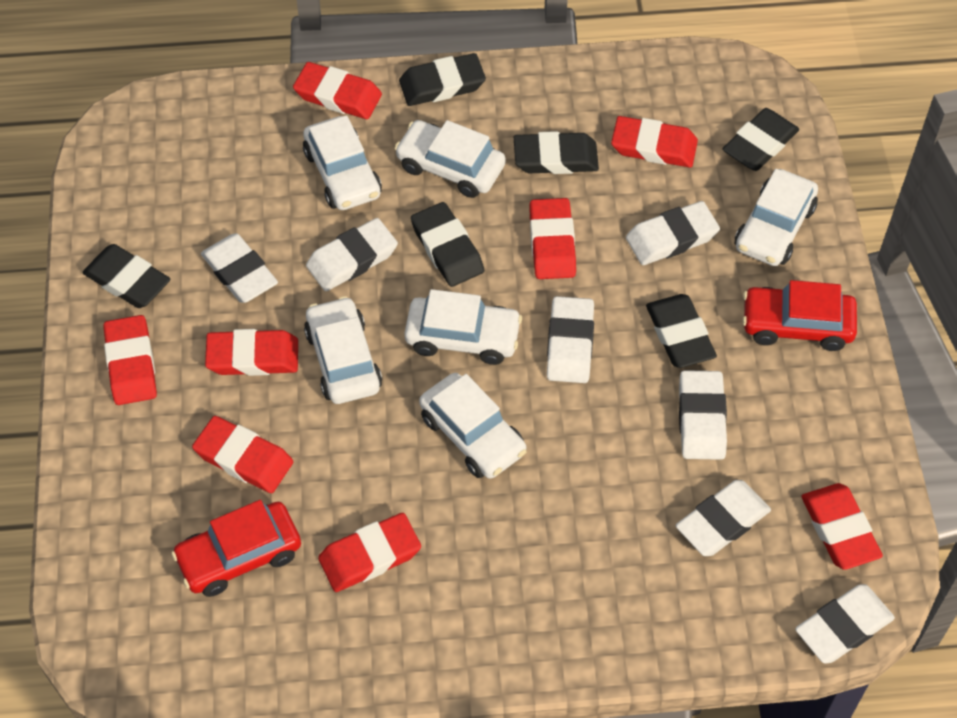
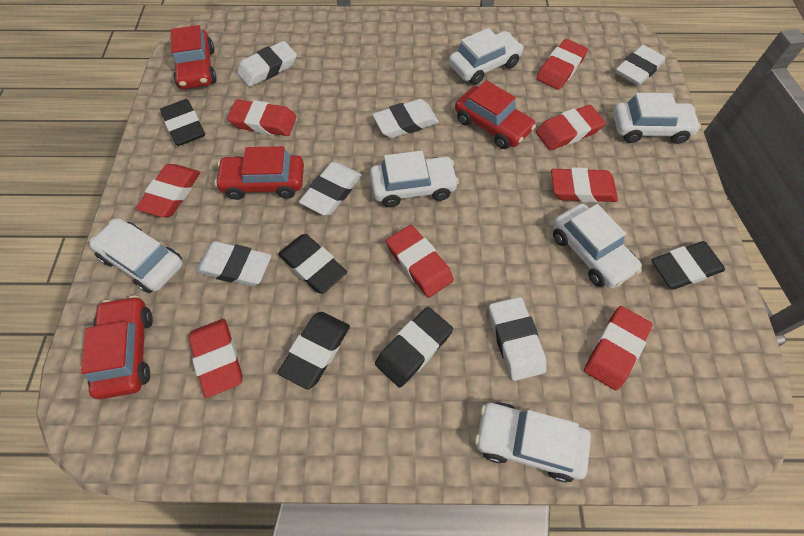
black eraser: [82,244,171,308] [399,53,486,106] [411,202,485,287] [514,131,599,174] [646,294,717,368] [722,108,799,171] = 6 -> [160,99,205,146] [278,234,347,294] [278,312,350,390] [375,307,453,388] [651,241,725,289] = 5
red car: [171,500,301,597] [742,280,857,351] = 2 -> [81,296,153,399] [171,25,217,89] [215,146,304,200] [455,80,536,149] = 4
white eraser: [201,233,278,303] [306,218,398,291] [547,296,594,383] [626,201,720,265] [676,480,771,556] [679,370,727,460] [795,584,895,664] = 7 -> [196,241,271,286] [237,41,297,87] [299,162,362,215] [373,99,439,138] [489,297,547,381] [616,45,665,86] = 6

